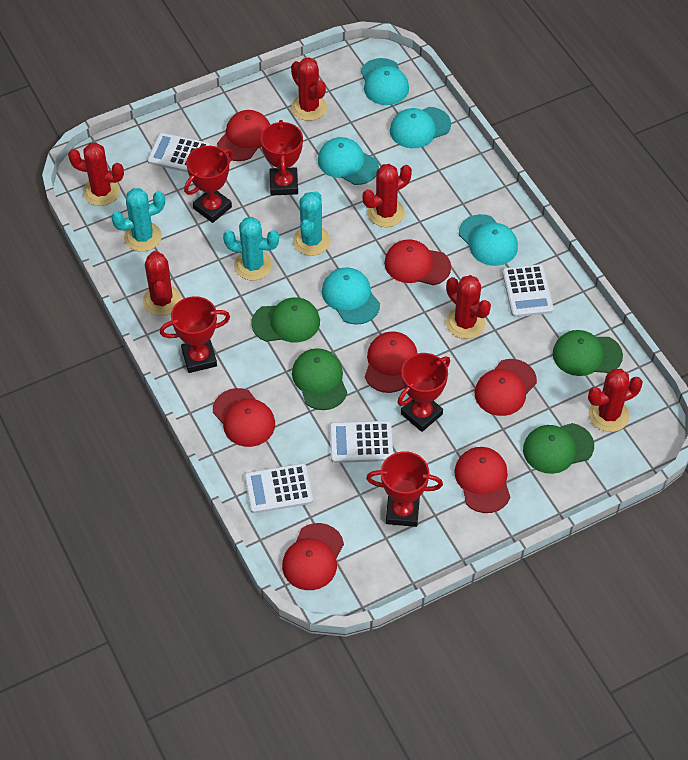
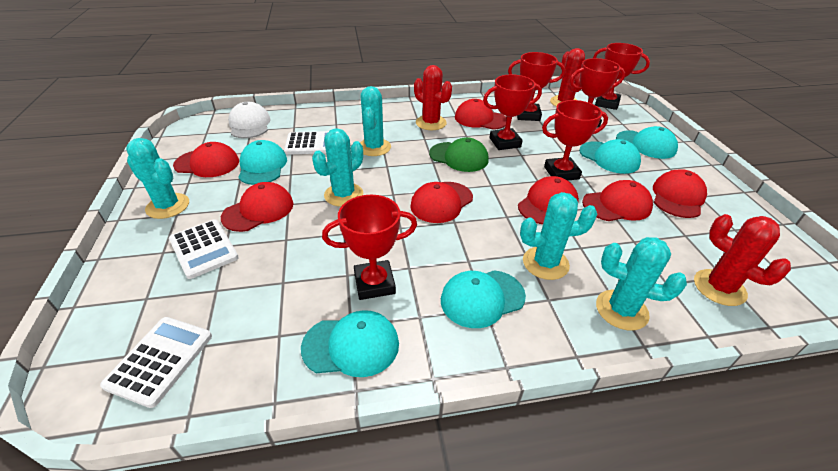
green cap: [251,297,320,343] [292,348,347,410] [523,423,594,474] [553,330,623,376] = 4 -> [429,137,489,172] = 1
red cactus: [68,142,124,206] [143,251,182,316] [291,57,327,121] [363,164,412,227] [446,275,491,339] [588,369,643,432] = 6 -> [414,65,452,130] [550,48,585,107] [694,214,791,306] = 3
red trophy: [160,296,230,373] [184,146,233,223] [261,120,303,196] [366,451,443,527] [397,353,450,432] = 5 -> [322,195,417,300] [483,74,542,150] [508,52,565,121] [542,100,608,180] [570,58,625,128] [593,43,650,110] = 6
turquoise cactus: [111,188,165,252] [223,217,279,281] [293,191,331,256] = 3 -> [126,138,189,219] [312,128,363,207] [360,86,391,156] [520,192,597,280] [596,237,687,331] = 5
white calculator: [147,133,211,172] [244,463,313,513] [330,421,393,463] [502,264,554,317] = 4 -> [100,317,212,408] [169,219,239,279] [284,131,329,155] = 3
white cap: none = 0 -> [228,102,271,138] = 1

